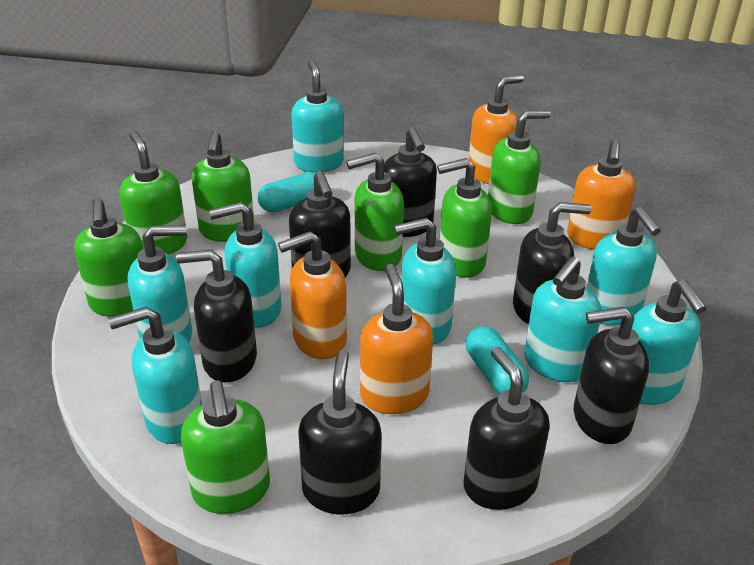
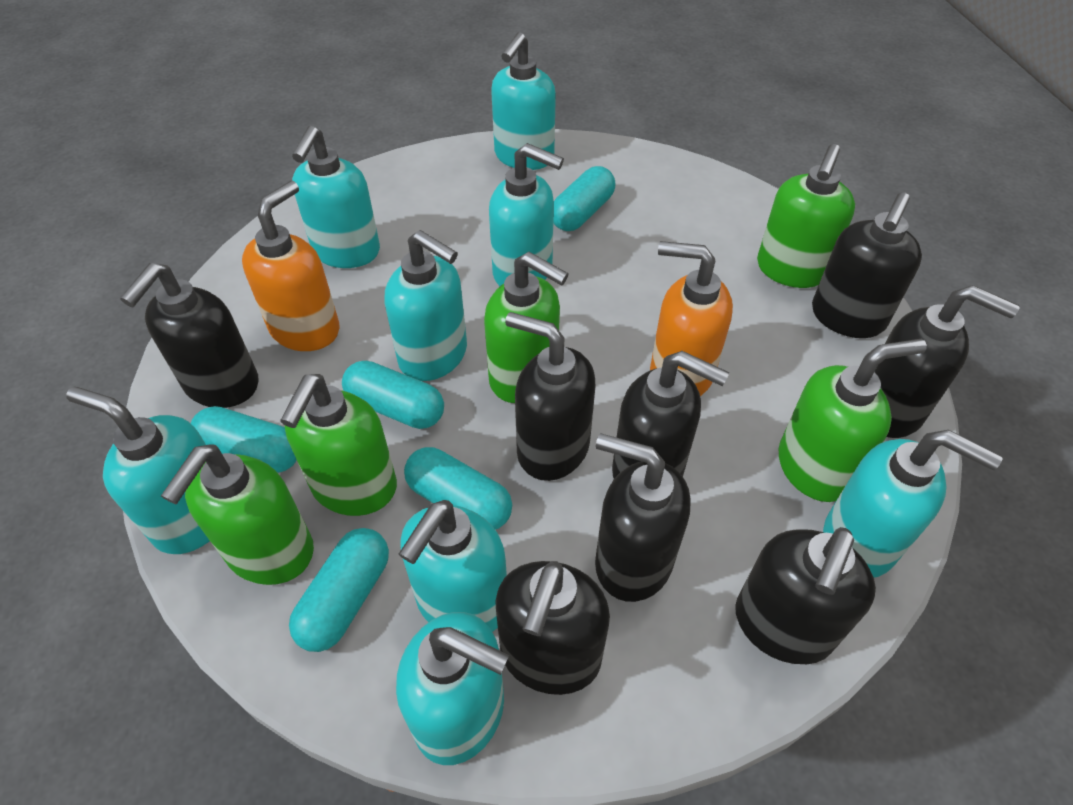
black soap dispenser: [176,250,257,382] [289,171,351,277] [299,349,382,515] [384,127,437,237] [464,347,550,510] [513,202,591,324] [574,307,649,444] = 7 -> [120,263,259,408] [495,561,610,695] [505,312,595,481] [595,433,691,602] [612,351,729,478] [735,527,876,664] [812,192,922,338] [874,285,1020,438] = 8
green soap dispenser: [74,198,143,317] [119,131,187,254] [181,381,270,514] [192,131,254,242] [346,152,404,271] [437,158,492,278] [488,110,551,224] = 7 -> [161,444,314,585] [280,374,397,516] [484,252,569,403] [757,144,855,288] [779,339,927,502] = 5
orange soap dispenser: [278,231,347,359] [360,264,433,414] [469,75,524,184] [567,139,636,250] = 4 -> [242,181,340,351] [650,241,733,396] = 2
turquoise capsule: [258,172,316,212] [466,326,529,394] = 2 -> [191,406,297,473] [289,528,389,652] [342,361,444,429] [404,447,512,530] [553,166,616,231] = 5

